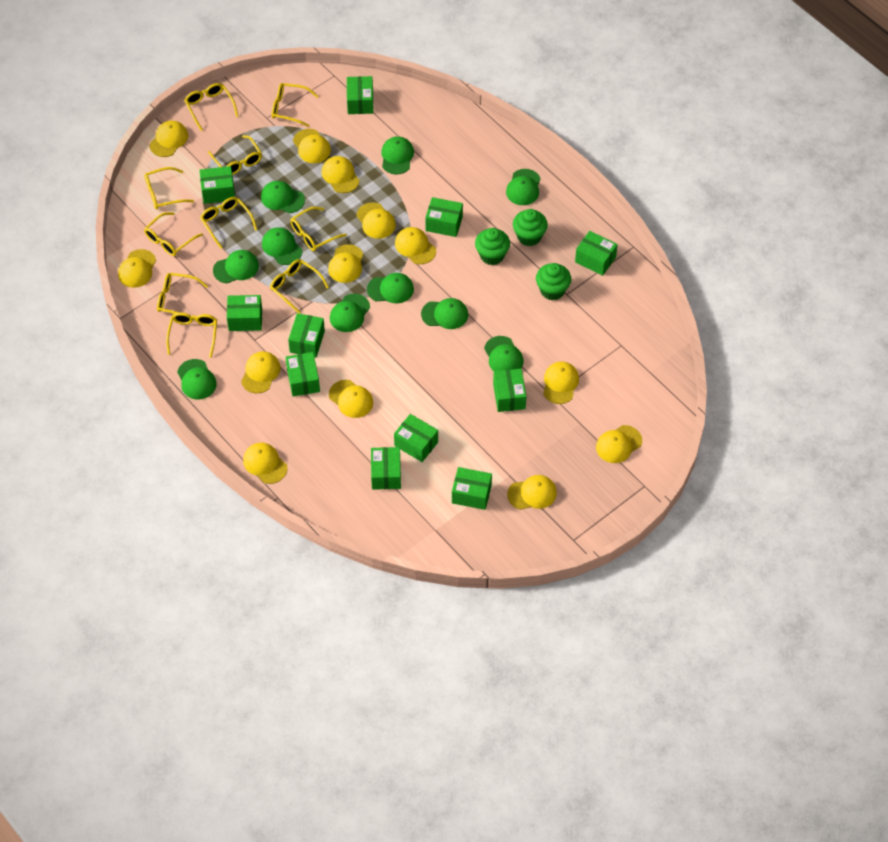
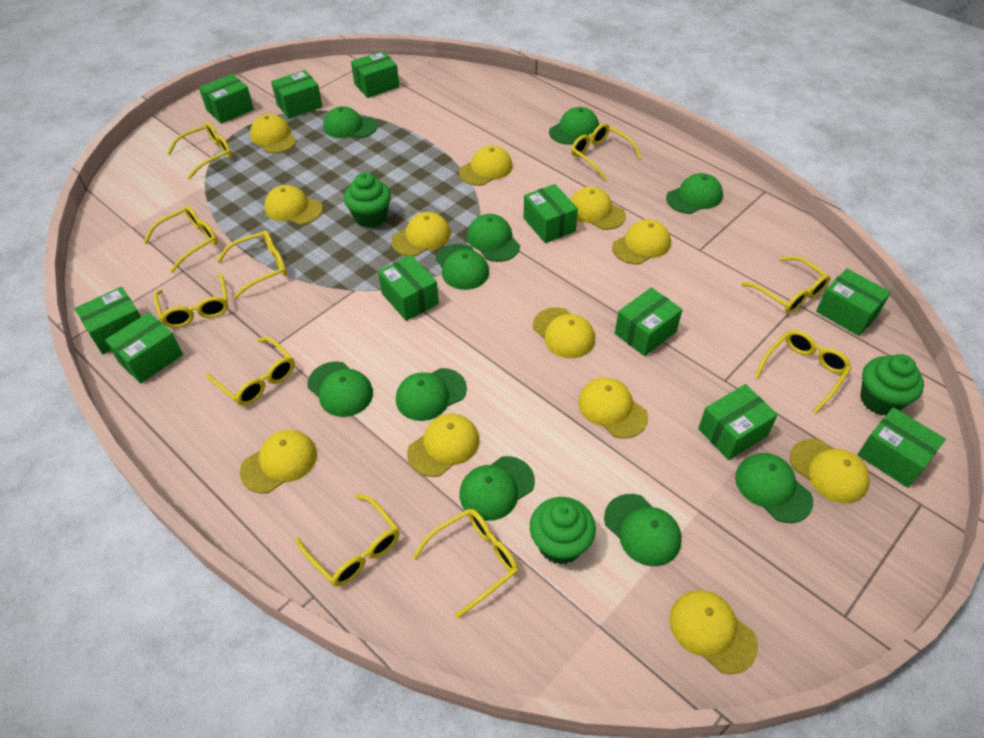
yellow cap: [118,249,156,288] [149,120,188,157] [241,351,280,393] [243,442,288,484] [293,129,331,163] [322,156,360,193] [328,244,363,283] [329,380,373,418] [356,202,396,239] [395,227,436,264] [507,475,557,510] [543,361,579,404] [596,425,642,463] = 13 -> [240,430,317,493] [250,114,297,153] [264,185,323,225] [391,212,451,256] [407,414,480,477] [459,146,513,186] [533,307,595,358] [570,187,626,230] [578,377,648,438] [612,219,671,265] [670,590,758,674] [790,439,870,504] = 12

